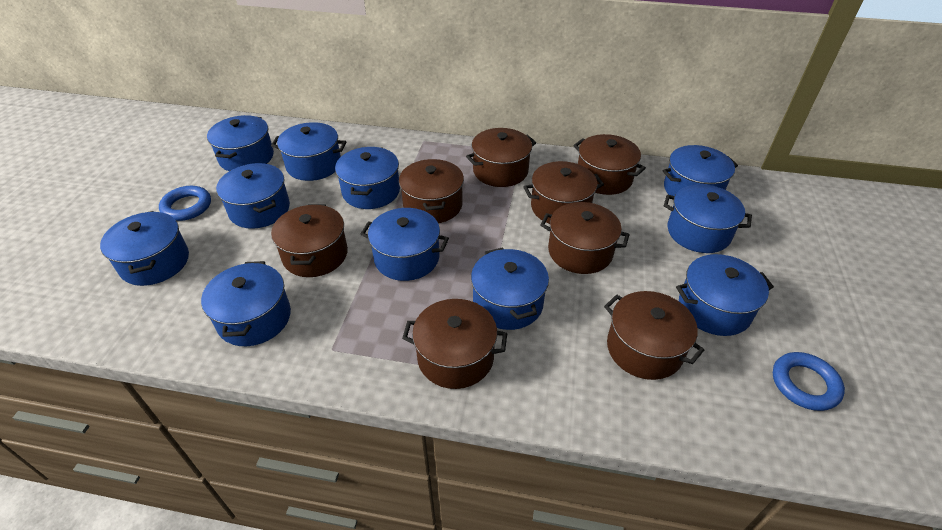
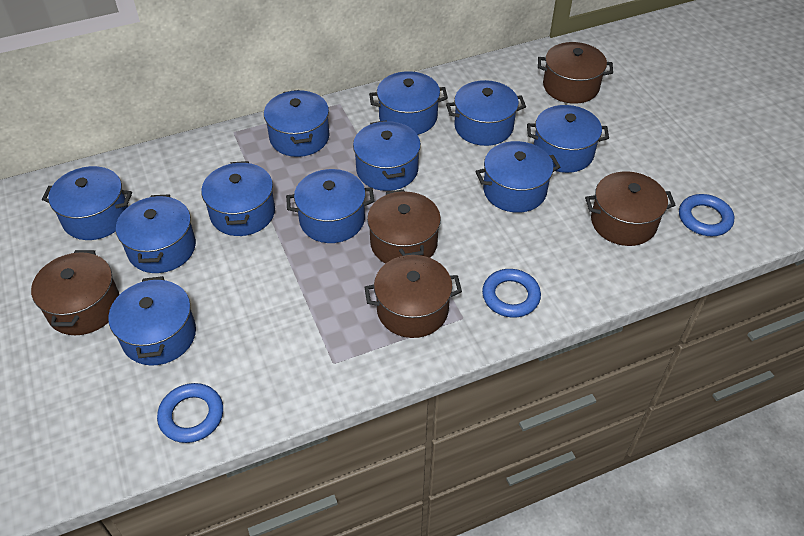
blue ring: [159,186,211,221] [773,352,845,411] = 2 -> [157,383,223,443] [482,269,541,318] [679,194,734,236] = 3
brown pot: [271,204,348,277] [399,159,464,223] [402,299,507,389] [466,128,536,187] [523,161,604,224] [541,202,630,274] [573,134,646,195] [604,291,704,380] = 8 -> [31,250,120,335] [364,255,462,338] [367,189,441,264] [538,42,613,104] [585,171,675,246] = 5

